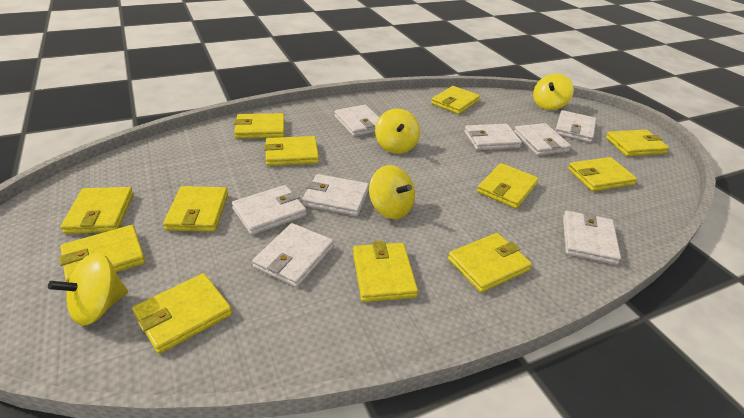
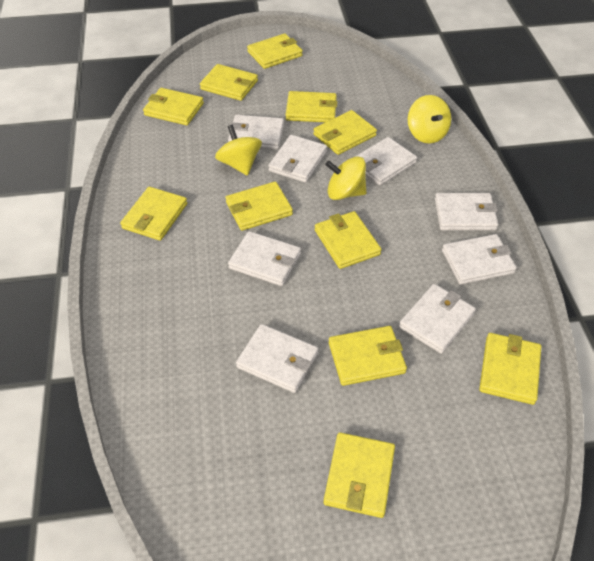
yellow spinning top: [48,253,128,326] [369,165,415,219] [375,109,420,154] [533,74,574,110] = 4 -> [215,125,262,176] [325,156,367,200] [408,95,451,143] = 3
yellow wallet: [59,225,145,282] [61,187,134,234] [132,273,232,354] [163,186,228,232] [234,113,285,139] [264,136,319,166] [353,241,418,302] [431,86,480,114] [448,233,532,293] [477,163,539,209] [568,157,637,191] [606,130,669,156] = 12 -> [120,187,187,241] [143,88,204,125] [200,64,258,101] [225,181,293,231] [247,33,303,69] [286,91,337,122] [313,110,377,155] [315,211,382,269] [324,432,395,518] [329,326,407,386] [479,333,541,405] = 11

